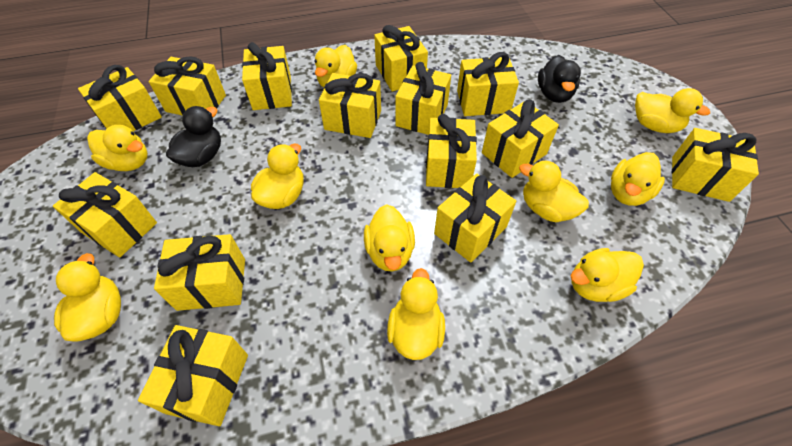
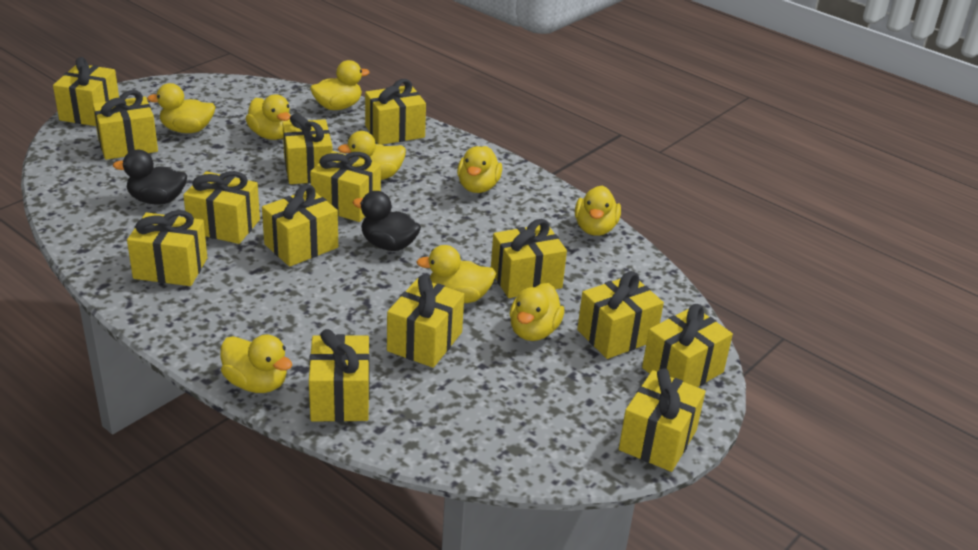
yellow duck: [54,253,121,342] [87,125,148,171] [251,144,304,209] [315,45,357,87] [364,204,415,272] [387,268,445,360] [519,160,589,222] [571,248,644,302] [611,152,665,206] [635,88,710,133] = 10 -> [147,83,215,133] [220,335,292,393] [246,95,291,140] [310,60,370,110] [338,131,406,180] [417,245,496,303] [457,146,502,193] [510,283,564,341] [575,186,621,236] = 9

